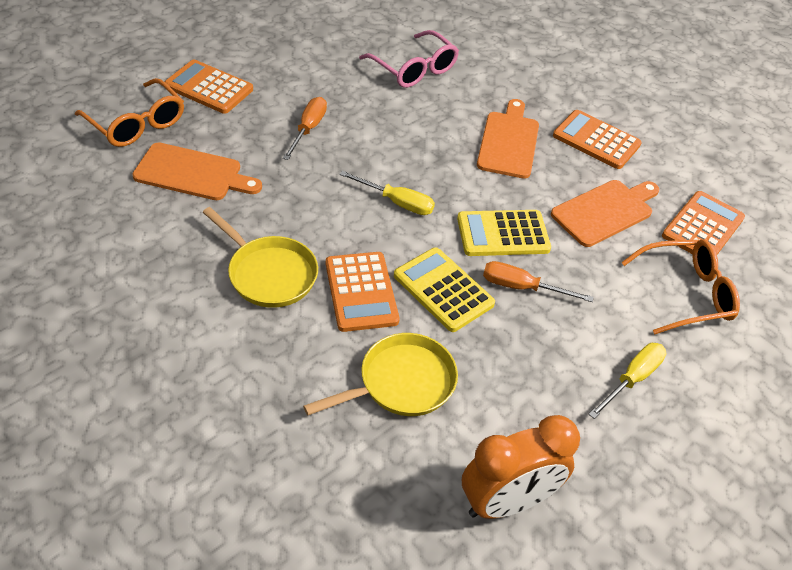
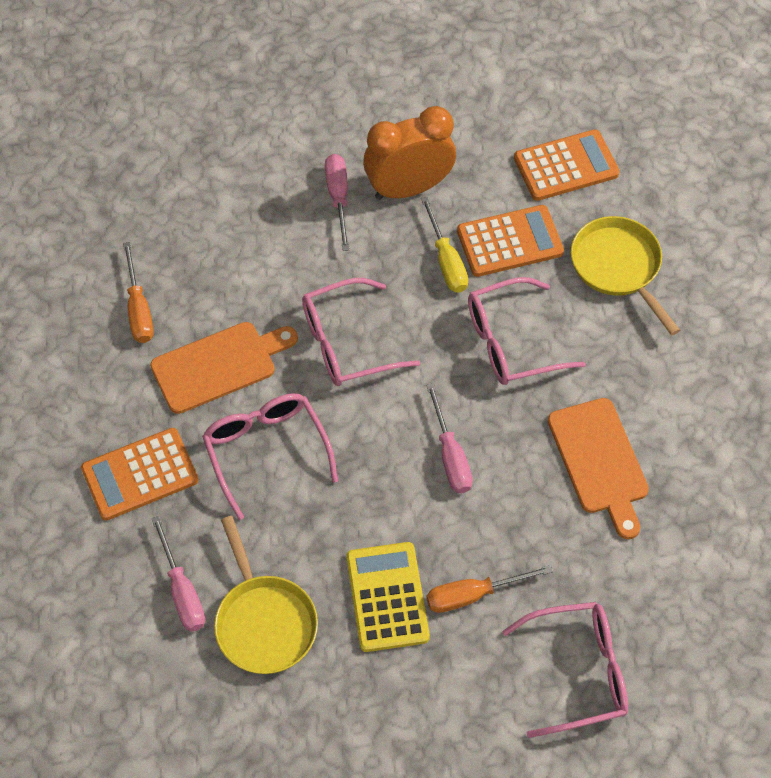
orange calculator: [164,59,253,114] [326,252,400,332] [553,110,642,169] [662,191,745,255] = 4 -> [81,428,199,521] [457,205,564,277] [514,129,620,201] = 3
orange cutting board: [132,142,262,200] [477,99,539,179] [551,180,659,247] = 3 -> [150,322,298,414] [548,398,649,539] = 2
orange glasses: [75,78,184,147] [621,239,740,334] = 2 -> none = 0
pink glasses: [359,30,459,88] = 1 -> [202,393,338,520] [302,278,420,386] [468,277,586,385] [502,602,628,738] = 4
pink screwdriver: none = 0 -> [151,516,205,632] [325,154,350,251] [426,383,473,493] = 3
yellow calculator: [394,247,495,332] [457,210,551,256] = 2 -> [346,542,430,652] = 1
yellow screwdriver: [339,171,435,215] [589,343,666,419] = 2 -> [421,197,468,293] = 1

